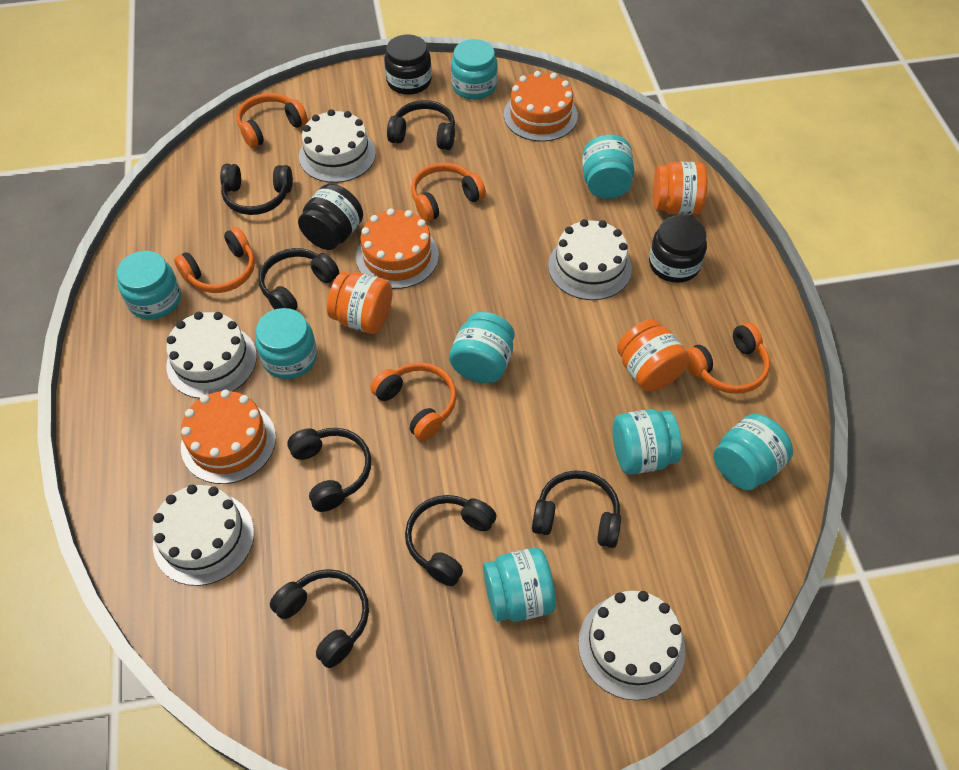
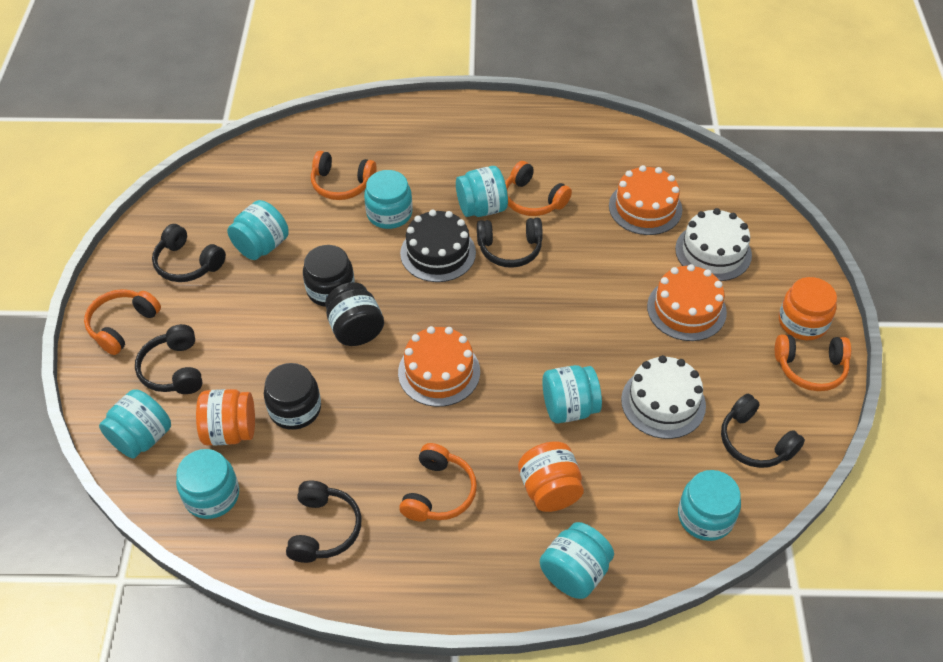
black cake: none = 0 -> [400,210,476,282] = 1
black headphones: [220,164,293,215] [258,248,339,310] [270,569,369,668] [287,428,371,512] [387,100,455,150] [405,495,496,586] [532,470,621,548] = 7 -> [135,324,203,394] [152,224,226,282] [286,481,361,563] [477,218,543,268] [721,394,805,468] = 5
white cake: [152,485,254,586] [166,312,257,399] [299,109,376,183] [548,219,632,300] [578,591,685,700] = 5 -> [621,355,706,439] [675,208,752,281] = 2

